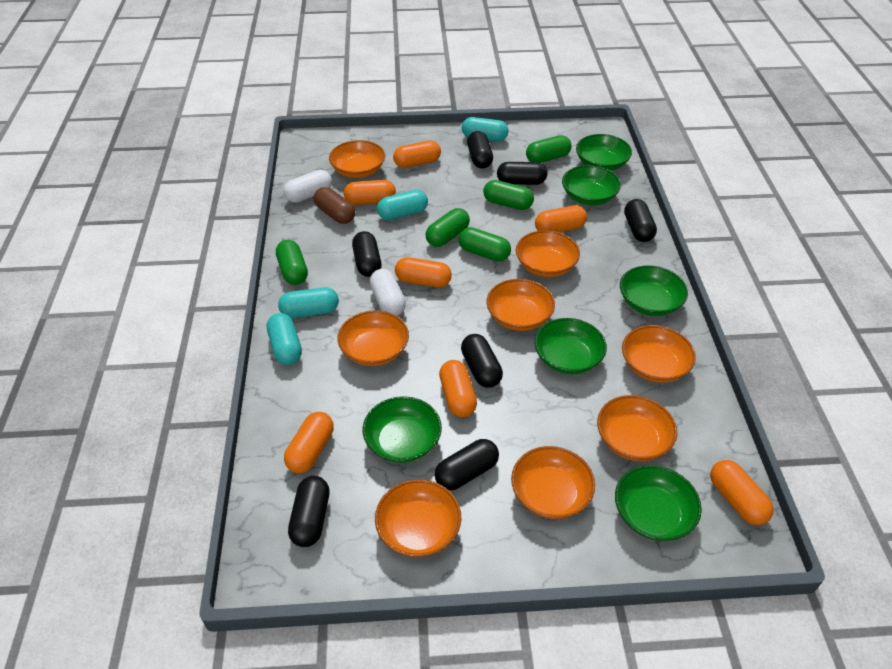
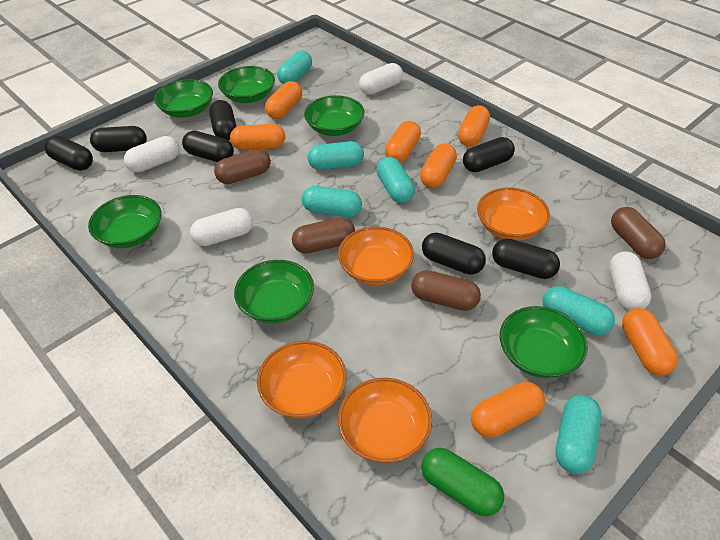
brown capsule: [314,187,355,224] = 1 -> [214,149,271,184] [292,217,355,254] [411,270,481,311] [611,207,666,259] = 4
green capsule: [276,240,308,285] [426,208,470,247] [458,227,511,262] [483,180,534,210] [526,135,572,163] = 5 -> [421,448,504,517] = 1
orange bowl: [329,140,385,178] [337,310,409,366] [375,479,461,557] [486,279,555,331] [511,446,595,519] [516,230,580,277] [597,395,677,461] [622,325,696,383] = 8 -> [257,341,346,418] [338,227,414,285] [338,378,432,463] [477,187,550,241] = 4
turquoise capsule: [267,313,302,365] [278,287,339,318] [377,190,428,220] [462,117,508,142] = 4 -> [277,50,312,84] [302,186,362,217] [308,141,364,170] [376,157,415,203] [543,286,615,335] [556,395,602,474] = 6
white capsule: [284,170,332,203] [370,269,406,316] = 2 -> [124,136,179,173] [190,208,253,246] [359,63,403,95] [609,251,651,311] = 4

